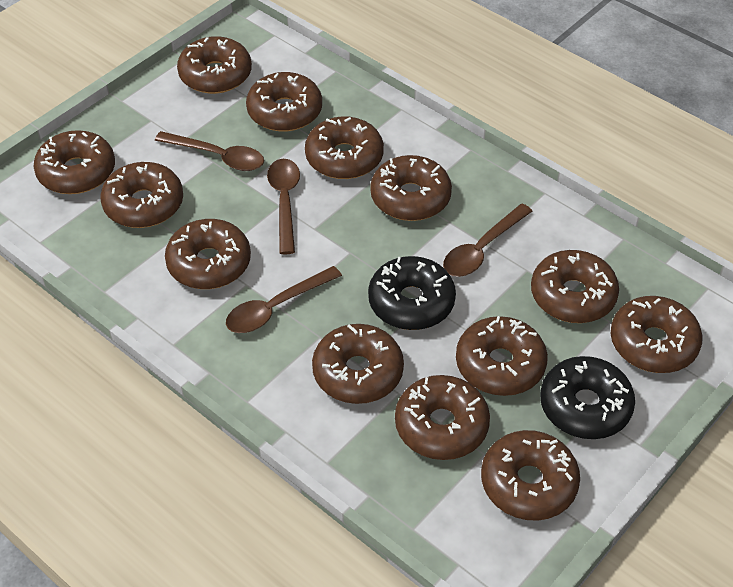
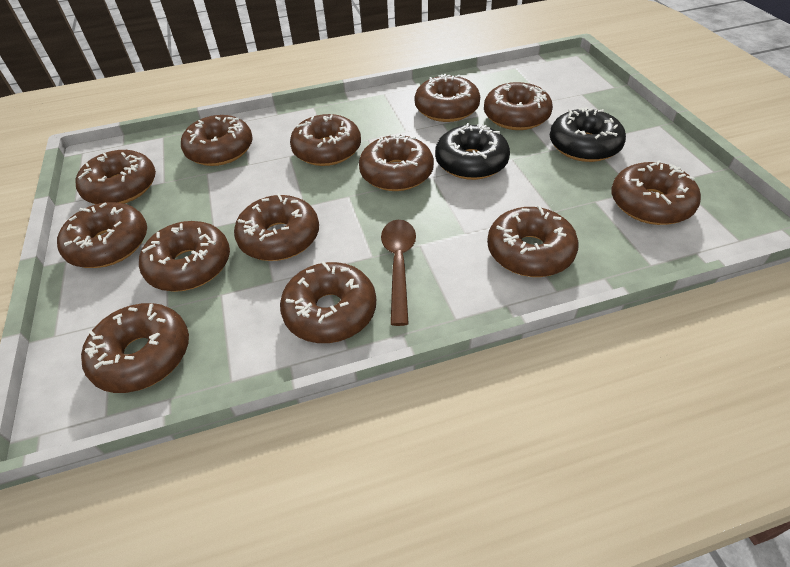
brown spoon: [155,131,264,171] [226,266,342,333] [267,159,300,254] [443,204,532,277] = 4 -> [381,220,416,326] = 1

